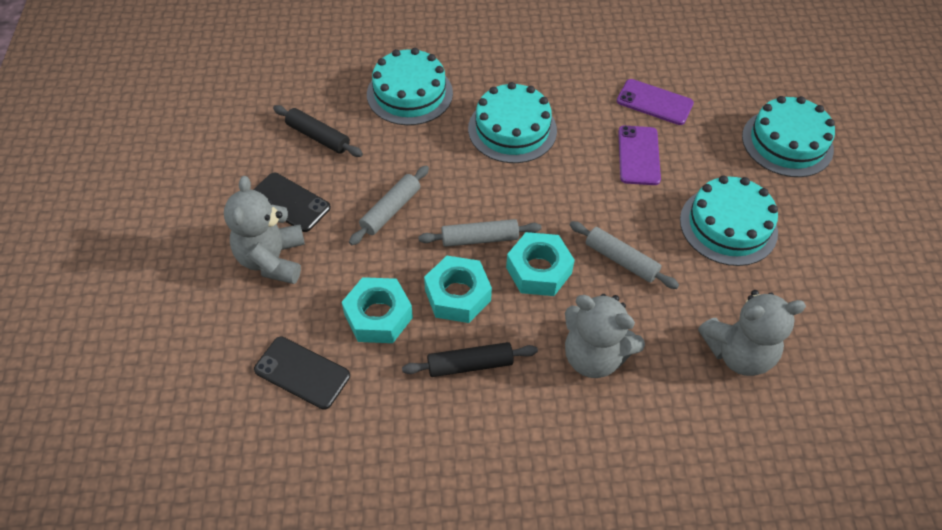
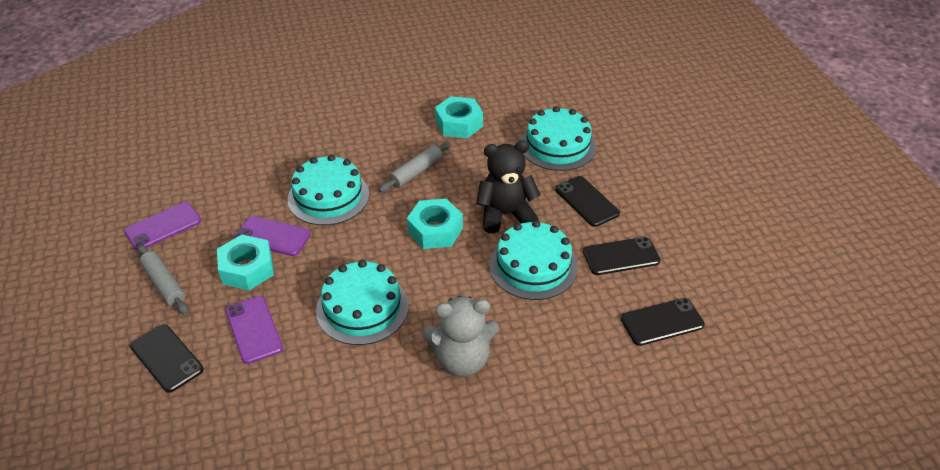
black phone: [253,173,331,232] [254,336,350,410] = 2 -> [130,324,204,393] [555,176,620,227] [583,237,661,275] [621,298,705,346] = 4
black rolling pin: [273,105,363,157] [402,342,538,377] = 2 -> none = 0
black teddy bear: none = 0 -> [476,140,541,233] = 1
grey rolling pin: [349,165,429,245] [418,219,541,247] [570,221,679,289] = 3 -> [137,244,188,315] [379,141,451,192] = 2
grey teddy bear: [224,176,305,284] [565,294,645,378] [698,290,806,376] = 3 -> [423,295,499,377] = 1
purple phone: [617,79,694,125] [618,125,661,185] = 2 -> [124,202,201,250] [225,296,283,364] [234,216,311,256] = 3

